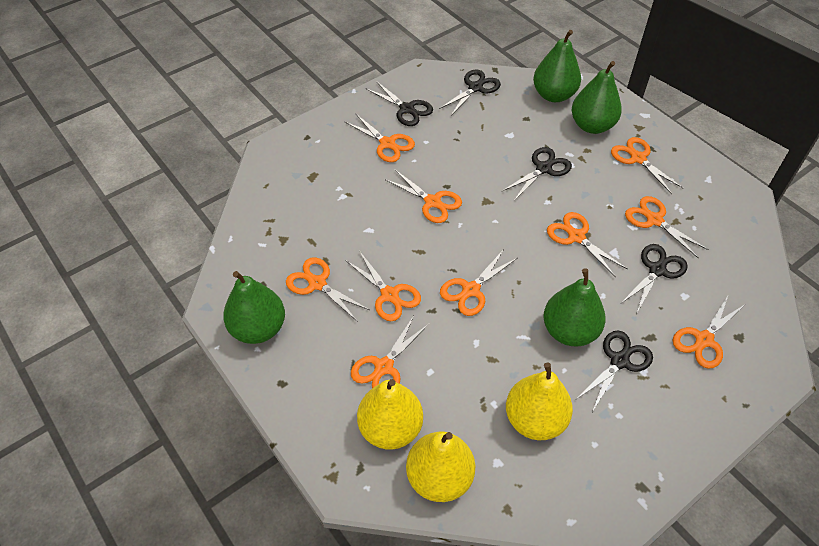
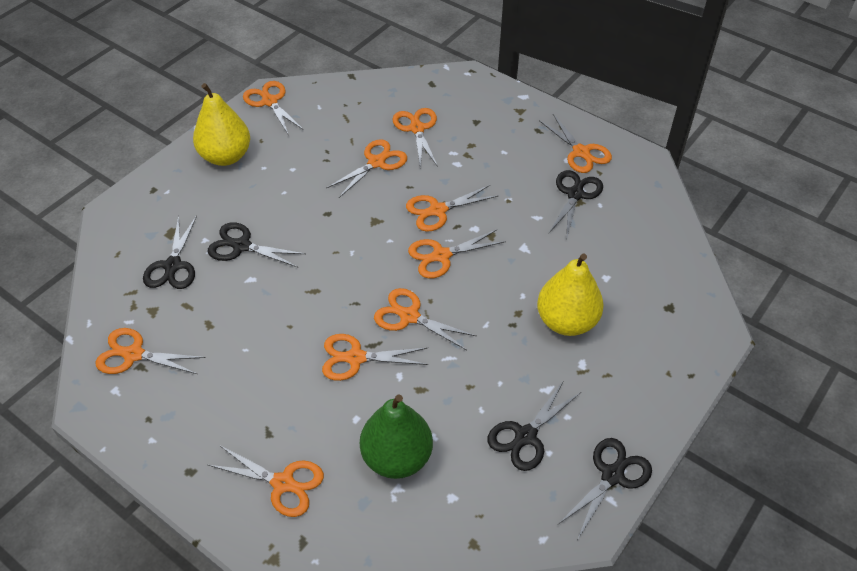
green pear: [223,271,285,344] [533,30,581,102] [543,268,605,347] [572,61,622,134] = 4 -> [360,395,433,479] = 1
yellow pear: [357,379,423,450] [406,432,475,502] [506,362,573,440] = 3 -> [193,83,250,166] [537,254,604,336] = 2

